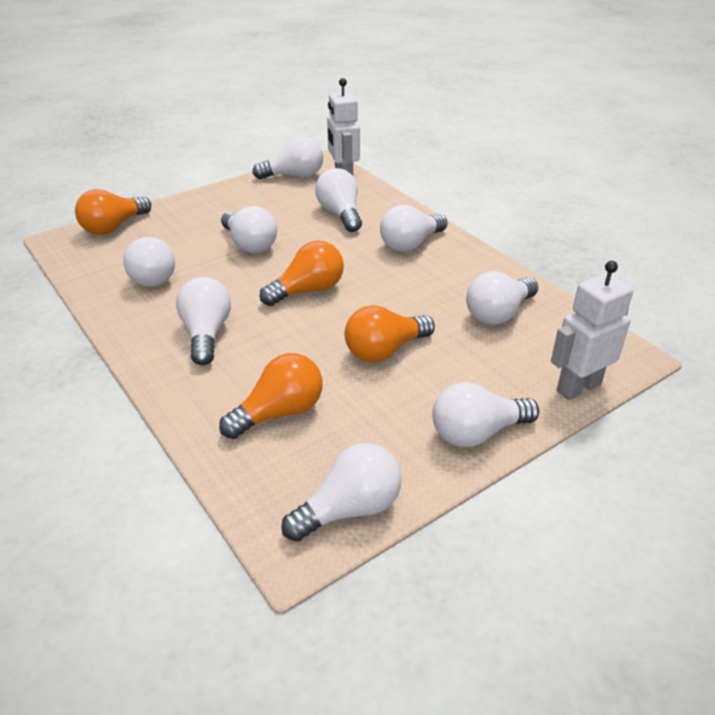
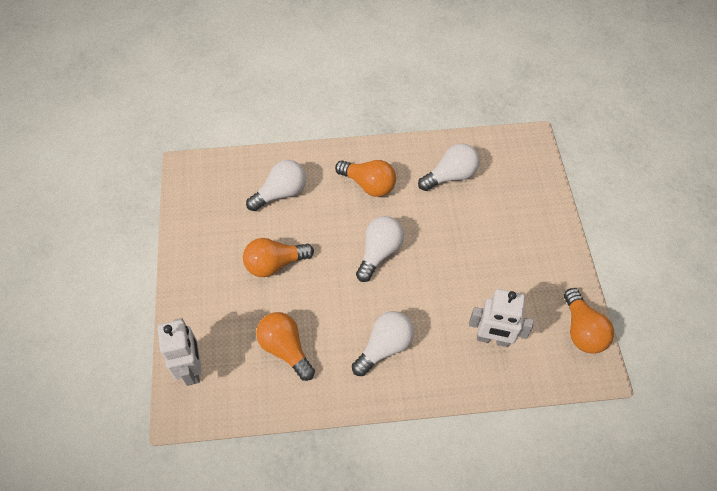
white light bulb: [123,237,175,287] [176,277,231,365] [221,206,277,253] [252,137,323,179] [281,443,402,542] [315,168,362,232] [380,205,448,252] [432,382,539,447] [466,271,538,325] = 9 -> [246,160,306,211] [352,311,414,376] [356,216,404,282] [418,143,480,191] = 4

